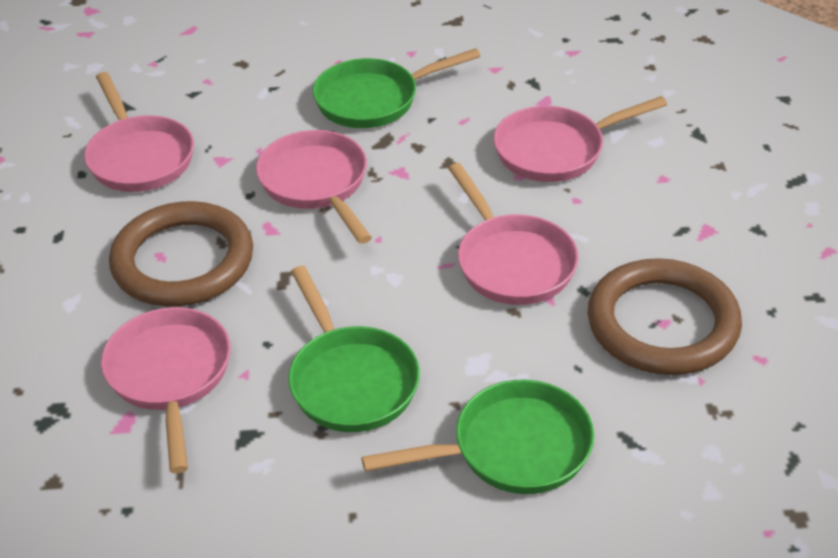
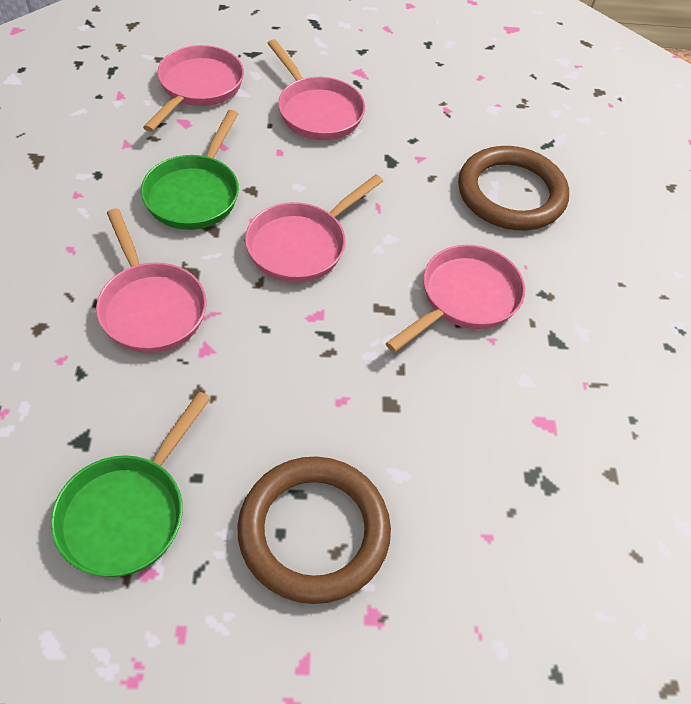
green pan: [288,266,420,432] [313,48,480,128] [361,380,594,494] = 3 -> [51,392,211,577] [141,110,239,230] = 2

